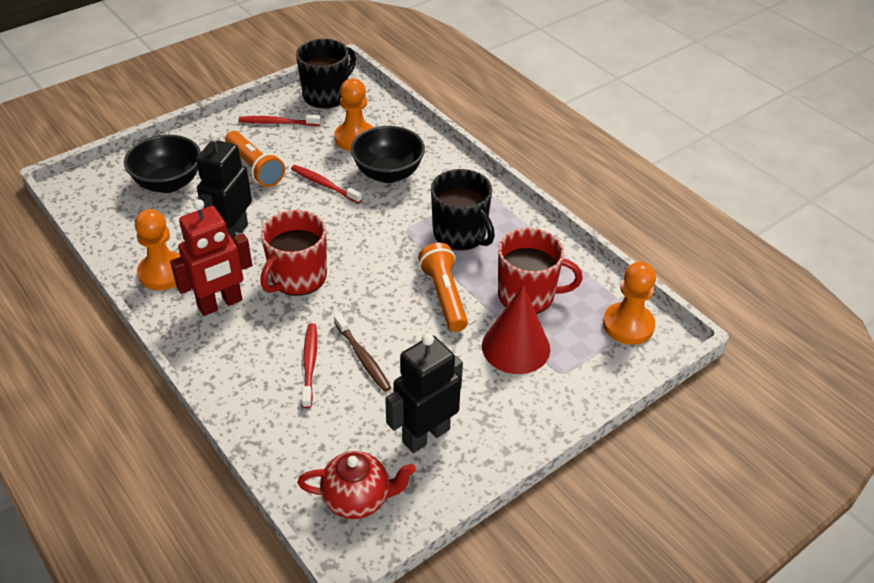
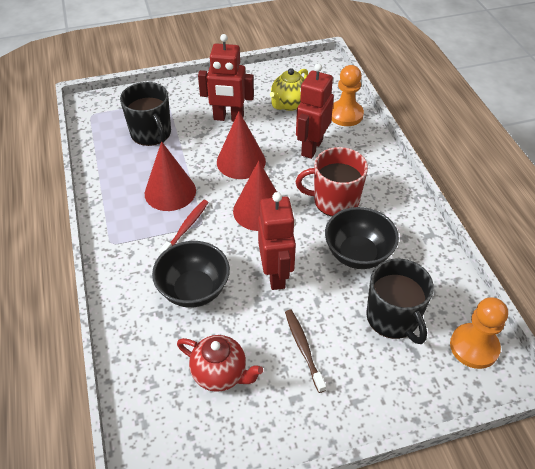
black robot: [196,132,252,241] [385,333,463,453] = 2 -> none = 0
orange flashlight: [225,131,285,187] [418,243,468,332] = 2 -> none = 0
orange pawn: [135,209,180,290] [334,78,374,151] [603,262,656,345] = 3 -> [331,65,364,126] [450,297,508,369] = 2
red cone: [482,285,550,374] = 1 -> [145,141,196,211] [217,111,266,179] [233,161,277,231] = 3
red mug: [260,210,327,296] [498,228,583,314] = 2 -> [296,147,368,217] = 1
red robot: [170,199,252,316] = 1 -> [198,34,254,122] [258,192,296,290] [296,63,334,159] = 3
red toothbrush: [239,115,321,126] [291,165,362,204] [302,323,317,409] = 3 -> [159,200,209,256] = 1
yellow teapot: none = 0 -> [270,68,308,111] = 1

